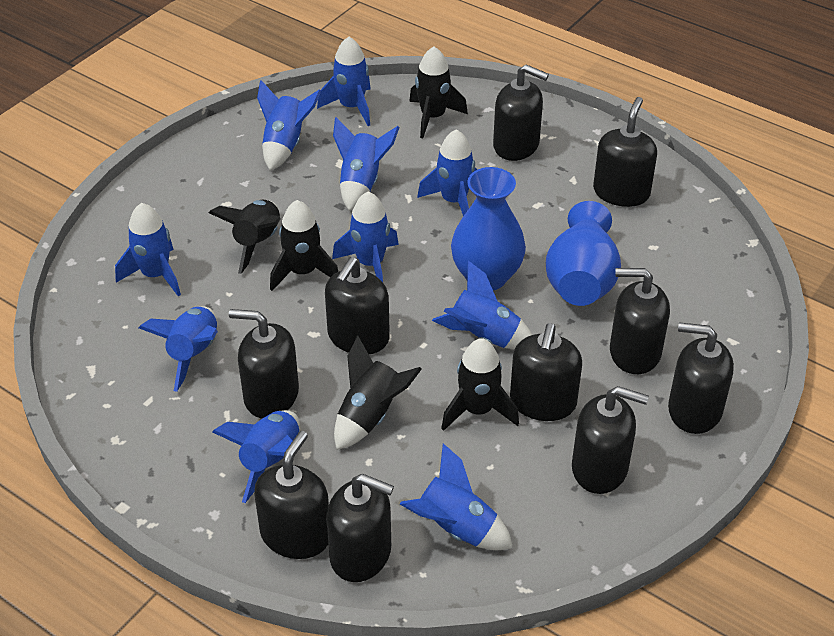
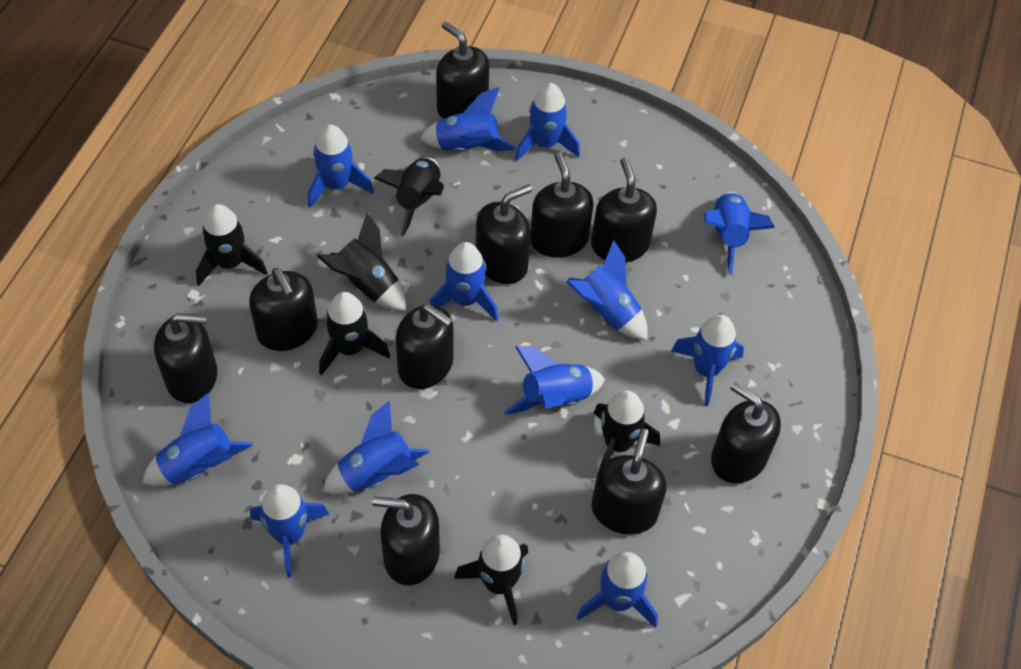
black rocket: [209,200,281,274] [270,200,338,291] [334,335,422,450] [409,47,468,138] [441,338,519,431] = 5 -> [196,204,268,286] [317,213,406,311] [319,292,390,375] [374,157,444,236] [454,535,528,625] [594,391,660,469] = 6
blue rocket: [115,203,181,296] [139,307,218,392] [212,410,300,503] [257,80,321,171] [317,37,371,126] [332,192,399,282] [333,117,400,211] [400,443,513,550] [417,129,477,216] [432,261,532,350] = 10 -> [143,393,253,487] [250,484,329,578] [308,125,374,208] [323,400,429,495] [420,87,516,152] [429,242,498,321] [505,346,605,415] [515,83,580,161] [566,240,648,340] [577,552,658,628] [671,315,744,406] [704,192,775,275] = 12
blue vase: [451,167,526,291] [546,201,621,306] = 2 -> none = 0

